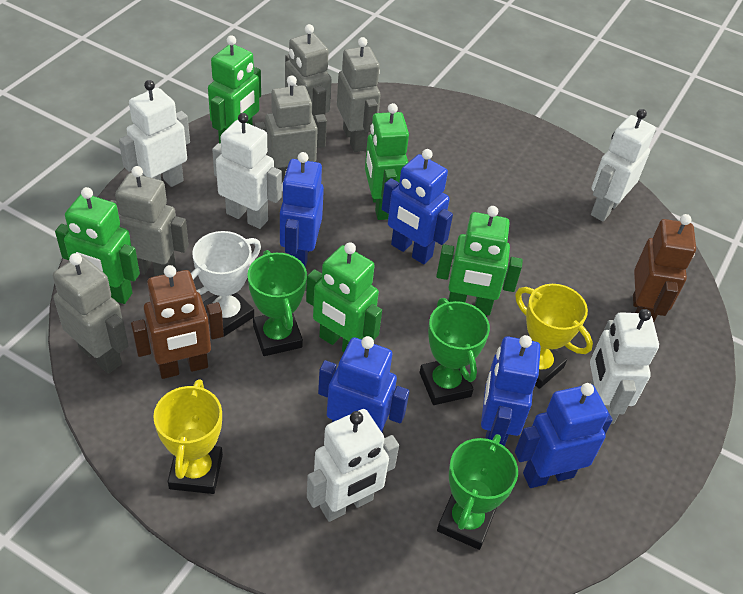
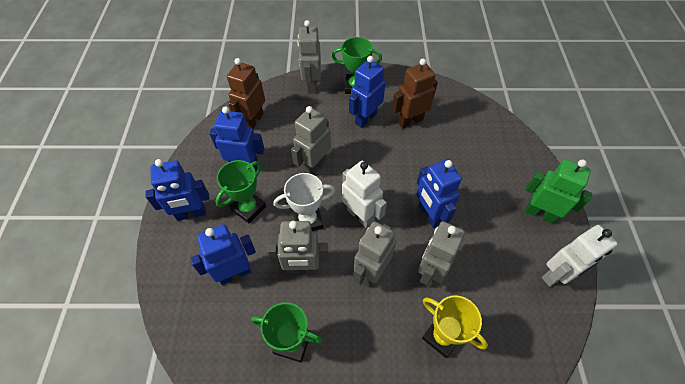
green robot: [55,187,140,304] [208,35,261,144] [306,243,382,352] [365,103,409,220] [436,206,523,315] = 5 -> [525,159,592,224] = 1
white robot: [119,80,190,187] [212,113,282,229] [307,409,399,522] [590,309,659,424] [591,109,656,221] = 5 -> [342,161,387,228] [542,225,618,287] = 2
yellow trophy: [153,379,223,494] [515,284,593,389] = 2 -> [422,295,488,358] = 1

